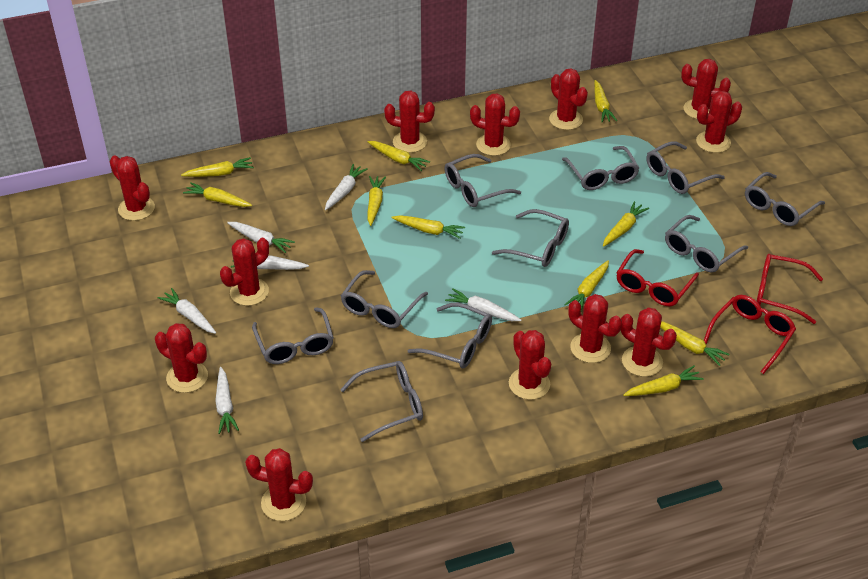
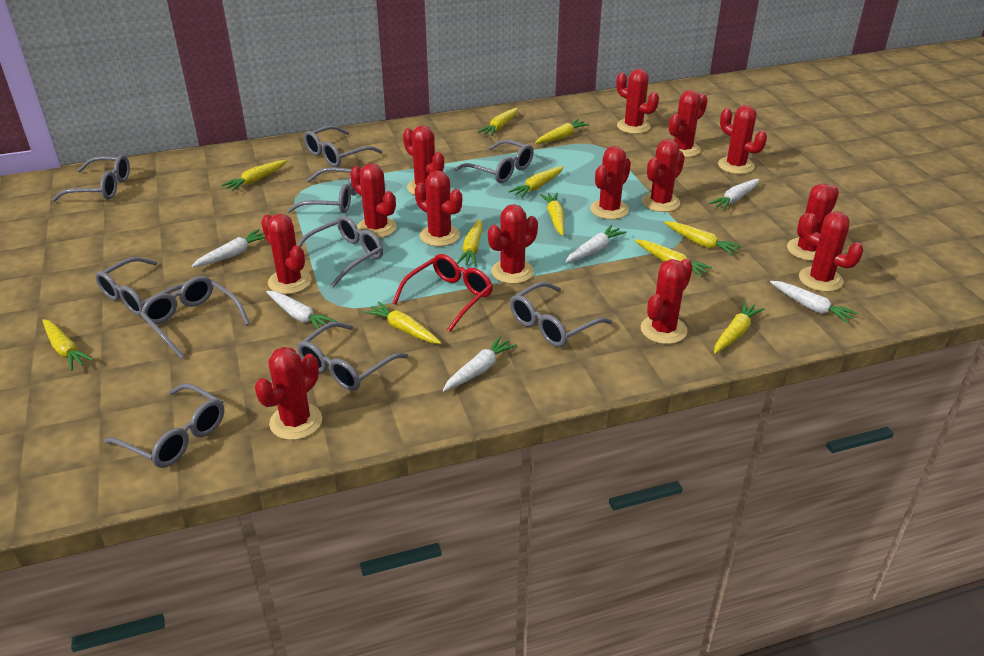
red cactus: [110,155,155,221] [155,323,208,393] [220,238,269,306] [245,448,313,521] [384,91,435,153] [470,93,520,156] [509,330,551,400] [549,69,588,130] [569,294,622,363] [621,307,677,377] [681,59,731,119] [696,91,742,153] = 12 -> [255,347,322,440] [261,214,312,294] [350,163,397,238] [403,125,444,195] [415,170,462,246] [488,204,538,284] [590,146,631,219] [617,69,659,134] [641,259,693,344] [642,139,685,212] [669,90,708,157] [718,105,767,174] [787,184,839,261] [799,212,864,292] = 14
red glasses: [616,249,699,306] [704,295,796,374] [757,254,823,324] = 3 -> [393,254,493,332] = 1
yellow carrot: [181,157,254,177] [183,182,252,207] [367,141,430,171] [368,176,386,226] [391,215,465,239] [564,260,609,311] [594,80,617,122] [603,201,649,247] [623,365,704,396] [660,321,729,366] = 10 -> [42,319,94,371] [222,160,287,192] [364,301,441,344] [457,219,483,266] [478,108,518,136] [508,166,564,198] [535,119,590,144] [540,193,564,236] [635,239,712,277] [664,222,742,256] [714,301,765,354] = 11

